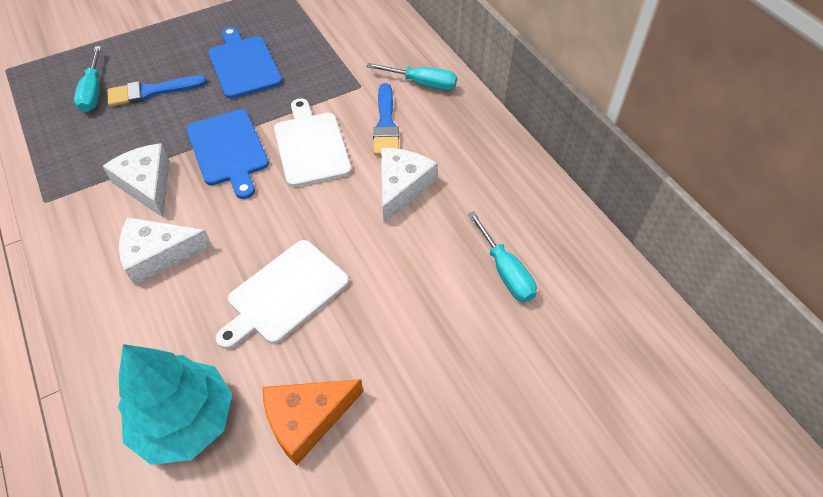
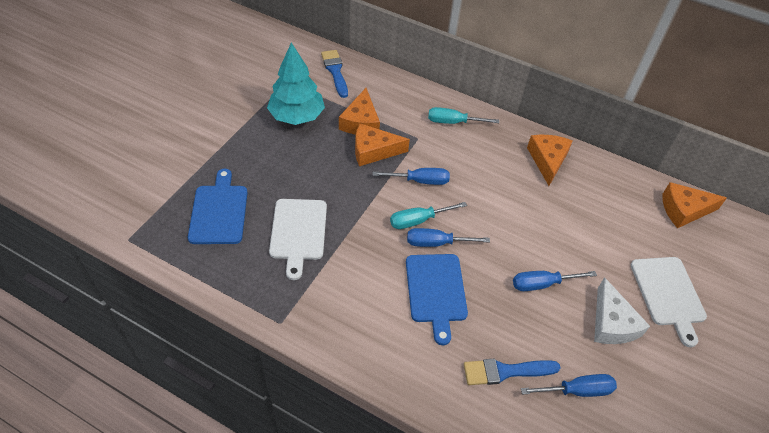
blue screwdriver: none = 0 -> [373,168,450,185] [407,228,490,247] [513,271,597,291] [521,374,617,397] = 4
orange cheese: [263,379,363,466] = 1 -> [339,88,380,135] [355,123,410,166] [527,135,573,186] [662,182,727,228] = 4
turquoise screwdriver: [74,46,101,112] [366,63,457,91] [468,211,537,302] = 3 -> [390,202,467,229] [428,107,499,124] = 2
white cheese: [103,143,169,217] [119,217,212,286] [381,148,437,224] = 3 -> [594,277,650,344] = 1

